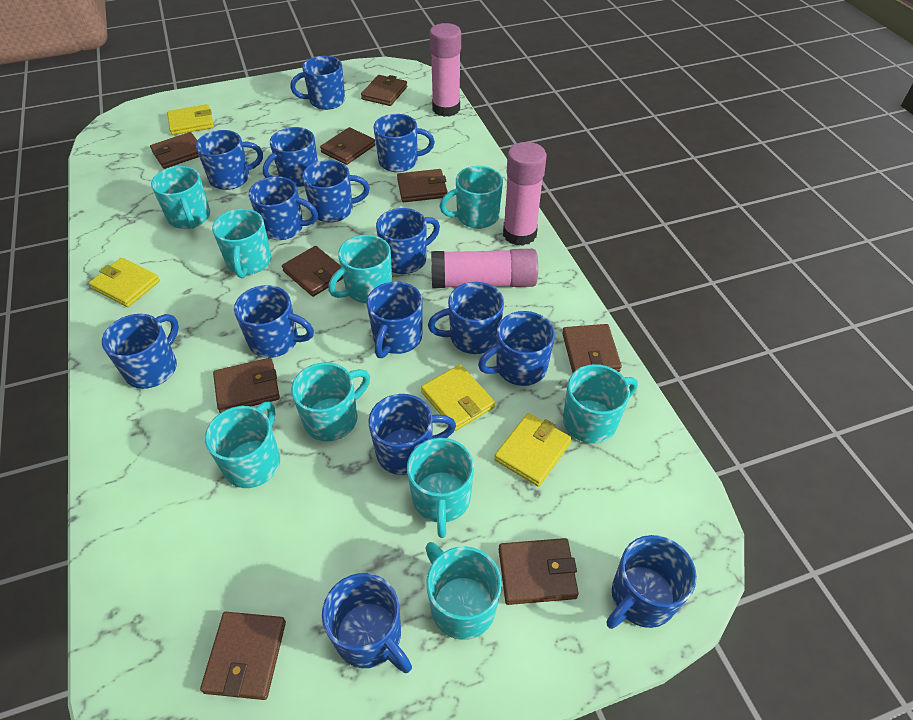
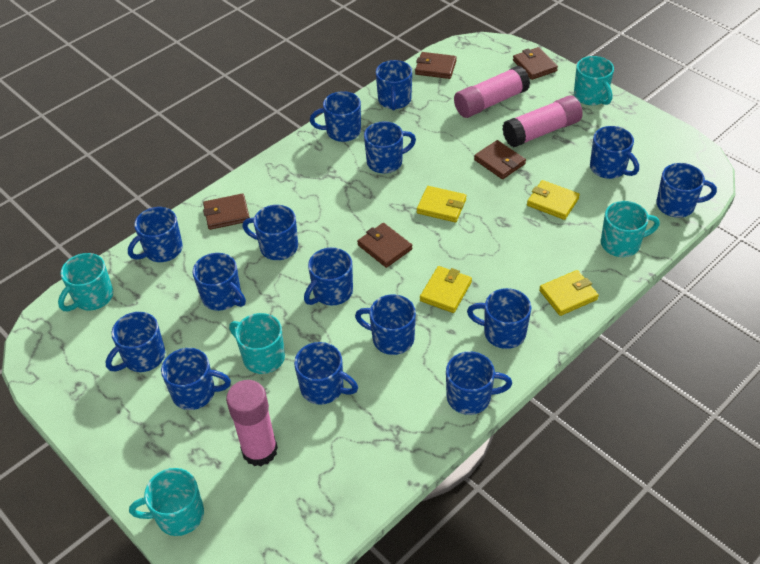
brown wallet: [150,132,199,169] [200,612,286,700] [213,358,280,413] [282,246,343,297] [320,127,376,165] [361,75,407,106] [397,169,448,202] [498,538,579,605] [562,324,622,373] = 9 -> [203,194,250,230] [357,223,412,268] [415,52,457,79] [474,140,526,179] [513,47,558,80] = 5
turquoise mug: [151,166,210,229] [205,402,280,488] [212,209,271,278] [291,362,370,441] [328,235,392,303] [407,438,474,538] [425,542,502,640] [439,166,503,229] [563,364,638,443] = 9 -> [58,253,113,311] [129,468,204,536] [229,313,285,374] [574,56,614,105] [601,201,660,257] = 5

